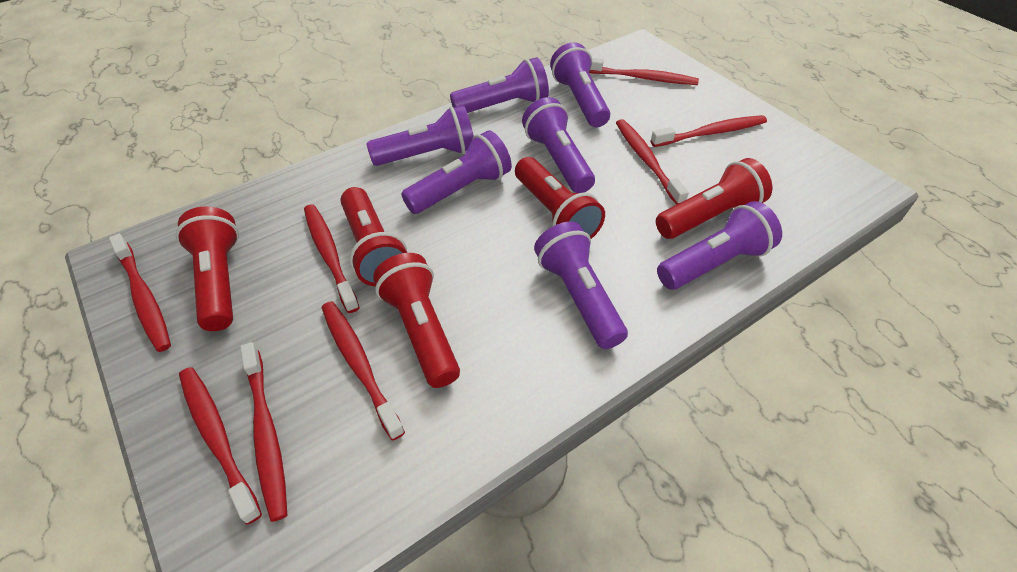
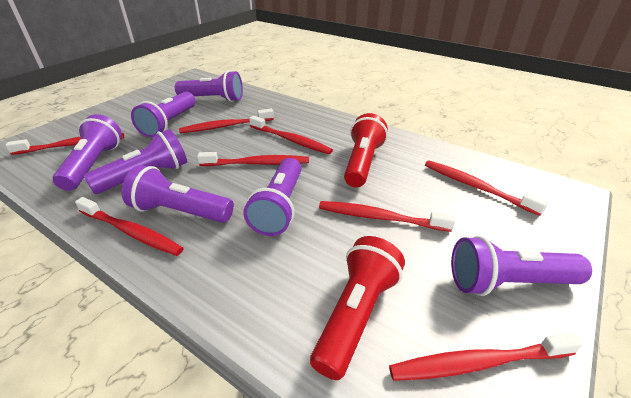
red flashlight: [176,207,239,331] [340,187,407,286] [373,253,460,388] [515,157,605,239] [656,158,772,239] = 5 -> [310,236,405,380] [344,113,388,187] = 2

